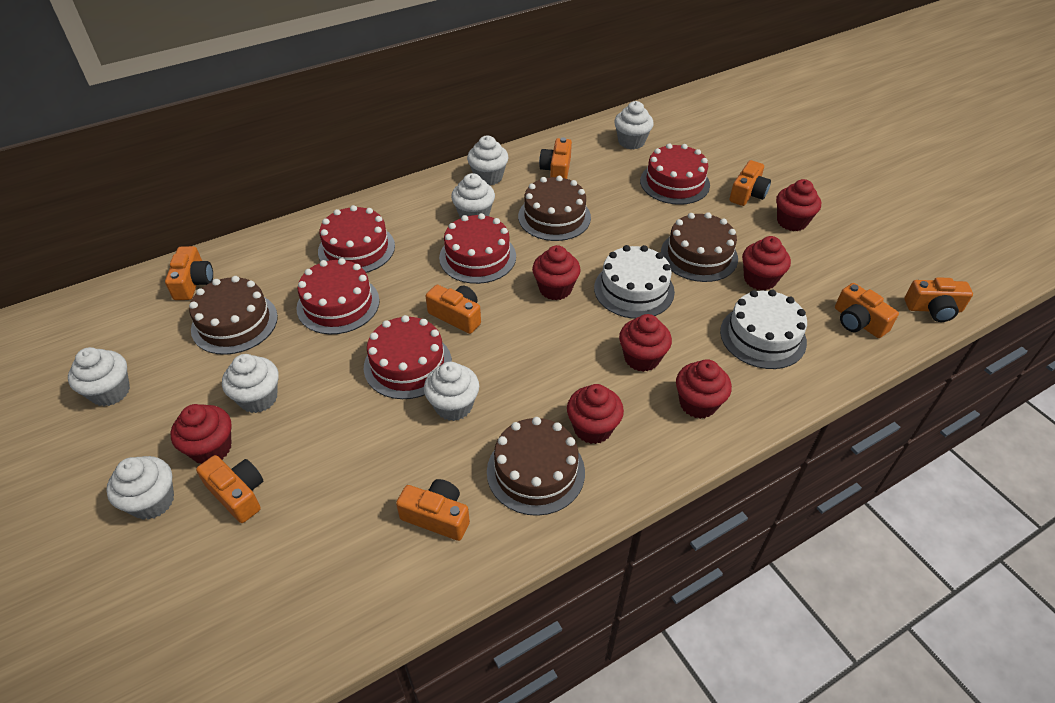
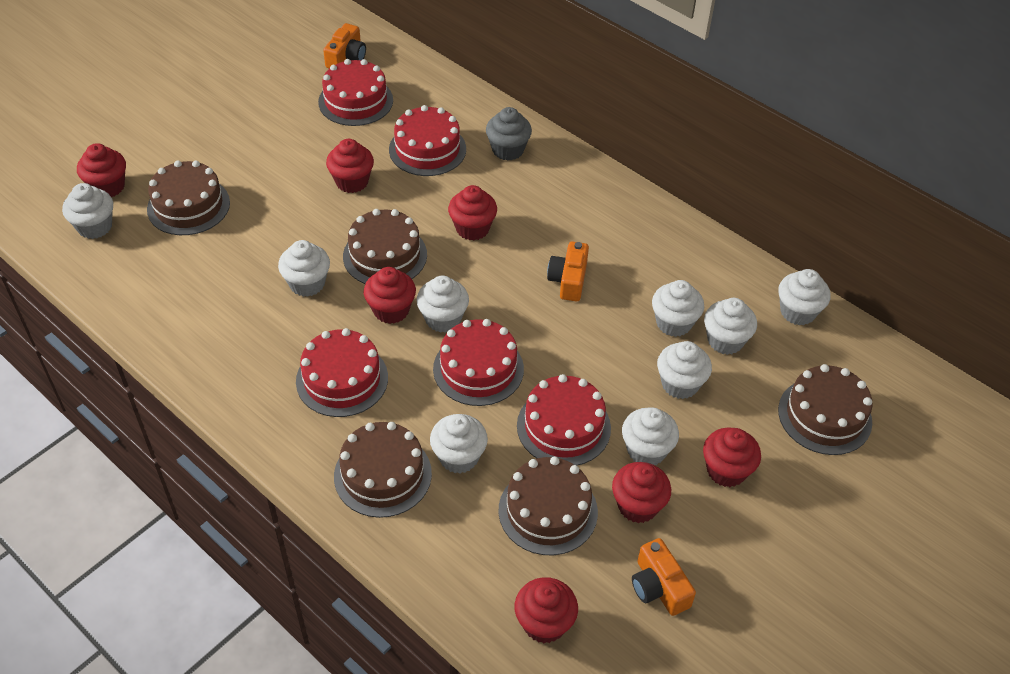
brown cake: [189,276,278,355] [487,417,585,516] [518,176,591,241] [661,212,738,282] = 4 -> [147,161,230,235] [334,422,432,518] [343,209,427,284] [499,456,598,555] [778,364,873,455] = 5
grey cupcake: none = 0 -> [486,107,532,161] = 1
orange camera: [165,246,213,300] [196,455,263,523] [396,479,470,541] [426,285,481,334] [539,137,572,179] [729,160,771,206] [835,283,899,338] [904,277,973,322] = 8 -> [323,23,366,68] [547,241,589,301] [632,538,696,616] = 3
white cake: [594,245,675,319] [720,290,807,369] = 2 -> none = 0
white cupcake: [68,347,130,406] [106,456,174,520] [222,354,279,413] [424,362,479,421] [451,173,495,218] [467,135,509,185] [614,101,654,149] = 7 -> [62,183,113,239] [278,240,330,297] [416,276,469,333] [430,414,488,473] [622,408,679,465] [652,280,704,337] [657,341,712,399] [704,298,757,355] [778,269,831,326] = 9

